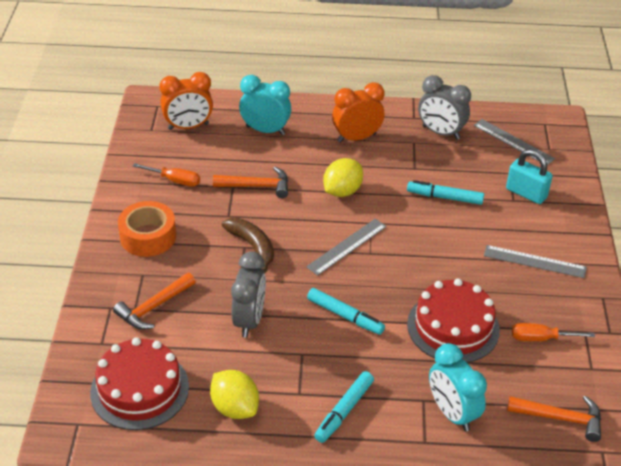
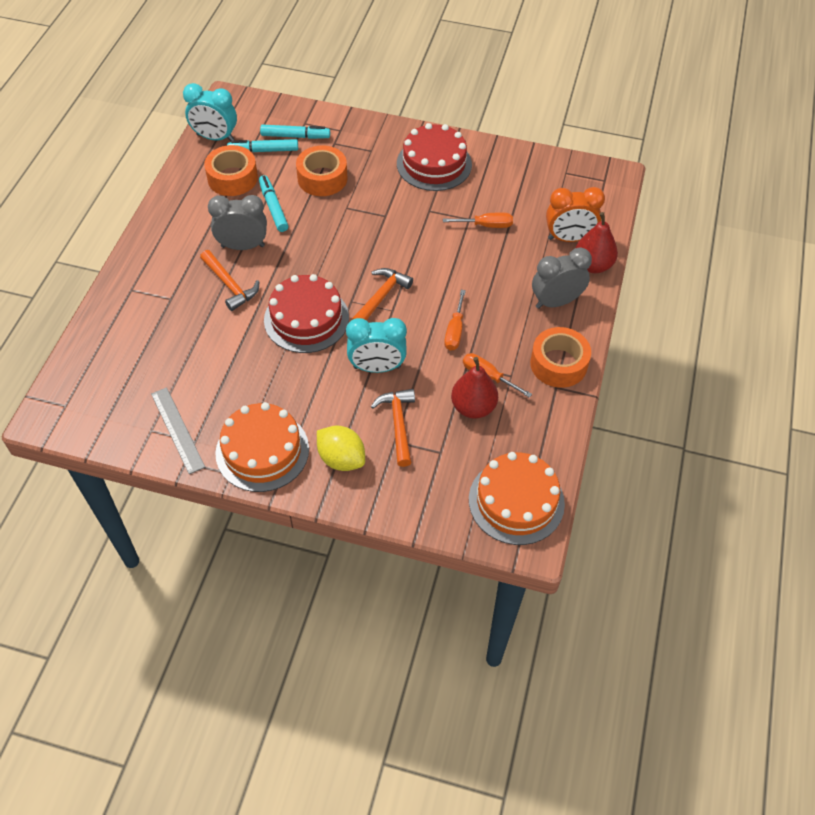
brown banana: [222,218,274,273] = 1 -> none = 0
grey ruler: [306,219,387,276] [474,119,555,165] [484,245,587,278] = 3 -> [151,387,205,474] = 1
orange cake: none = 0 -> [215,402,309,492] [469,452,565,545] = 2
orange clock: [159,72,213,130] [332,82,385,143] = 2 -> [546,187,605,242] = 1
orange screwdriver: [133,163,200,187] [512,323,595,341] = 2 -> [443,213,513,228] [444,290,466,351] [463,353,532,398] = 3
orange tape: [118,201,176,257] = 1 -> [204,145,258,196] [296,145,348,196] [530,327,591,388] = 3
red pear: none = 0 -> [451,357,498,419] [576,212,618,273] = 2
turquoise padlock: [506,149,553,204] = 1 -> none = 0
yellow lemon: [210,370,259,419] [323,158,363,197] = 2 -> [317,425,365,471] = 1

